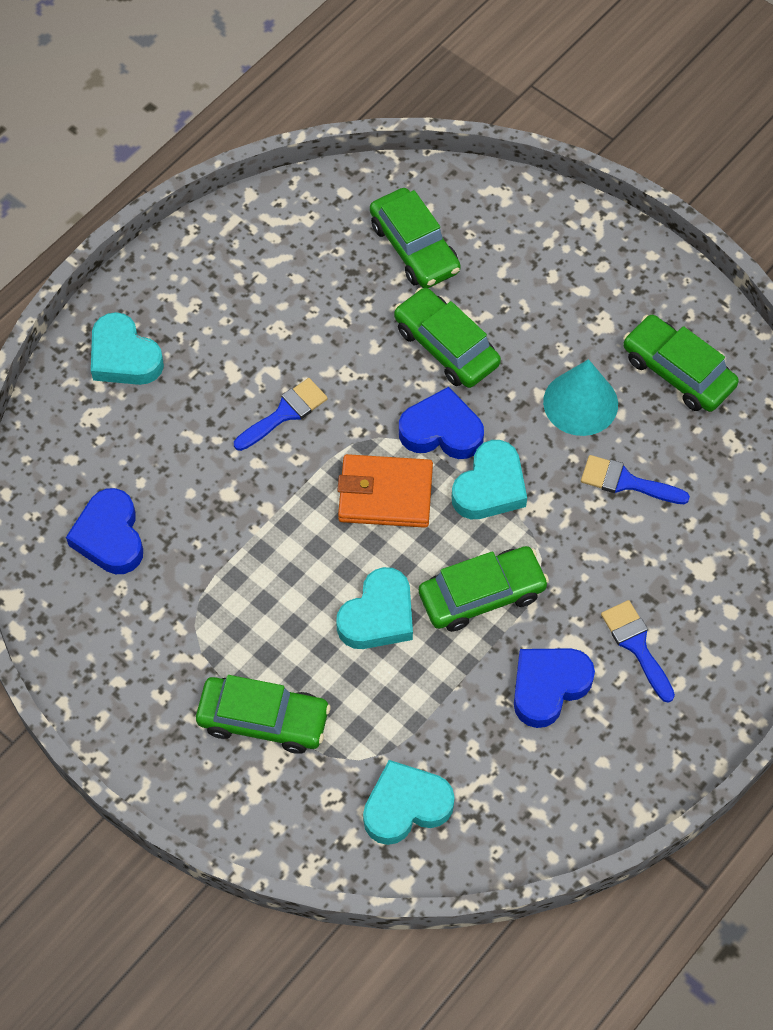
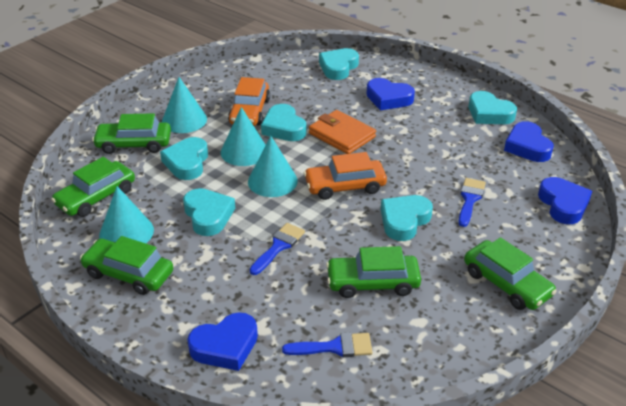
blue heart: [66,488,143,574] [399,387,484,459] [514,648,595,728] = 3 -> [187,312,258,371] [367,78,415,110] [504,121,554,162] [538,177,592,224] = 4
orange car: none = 0 -> [228,77,270,126] [304,152,387,200] = 2
turquoise cone: [543,359,618,436] = 1 -> [99,186,154,243] [162,77,207,133] [221,107,266,166] [248,136,298,197] = 4
turquoise heart: [91,312,164,385] [336,567,413,649] [363,760,455,845] [452,440,527,519] = 4 -> [160,137,208,180] [183,188,235,236] [261,104,306,141] [319,48,359,80] [381,195,433,241] [469,91,517,124] = 6

